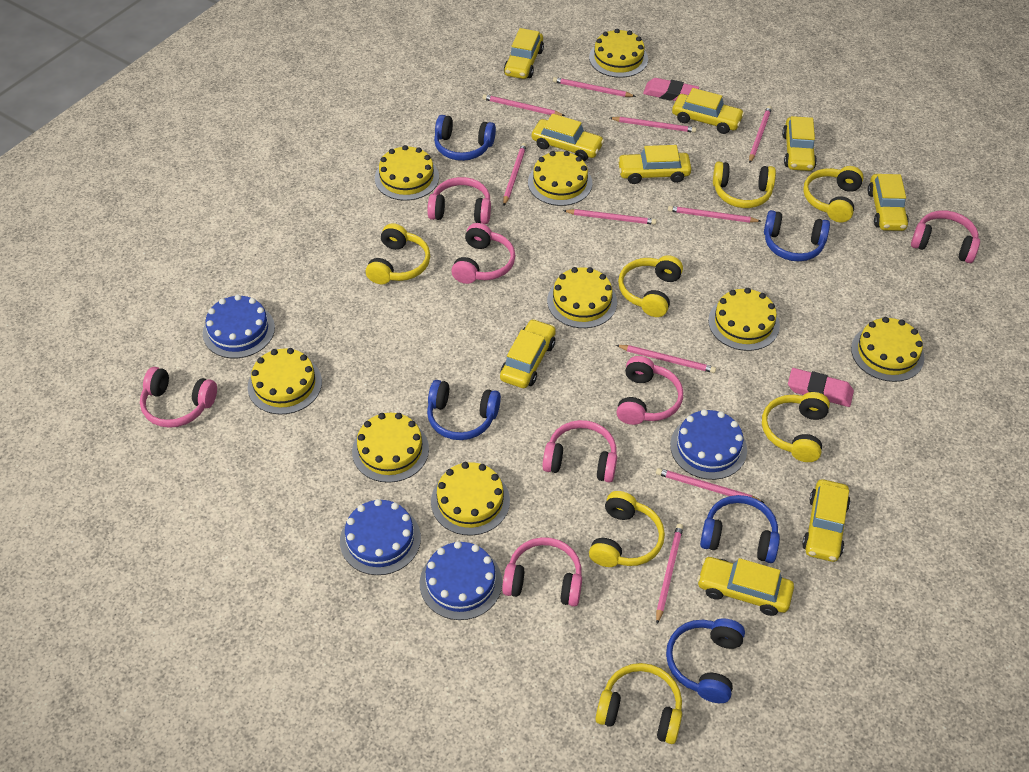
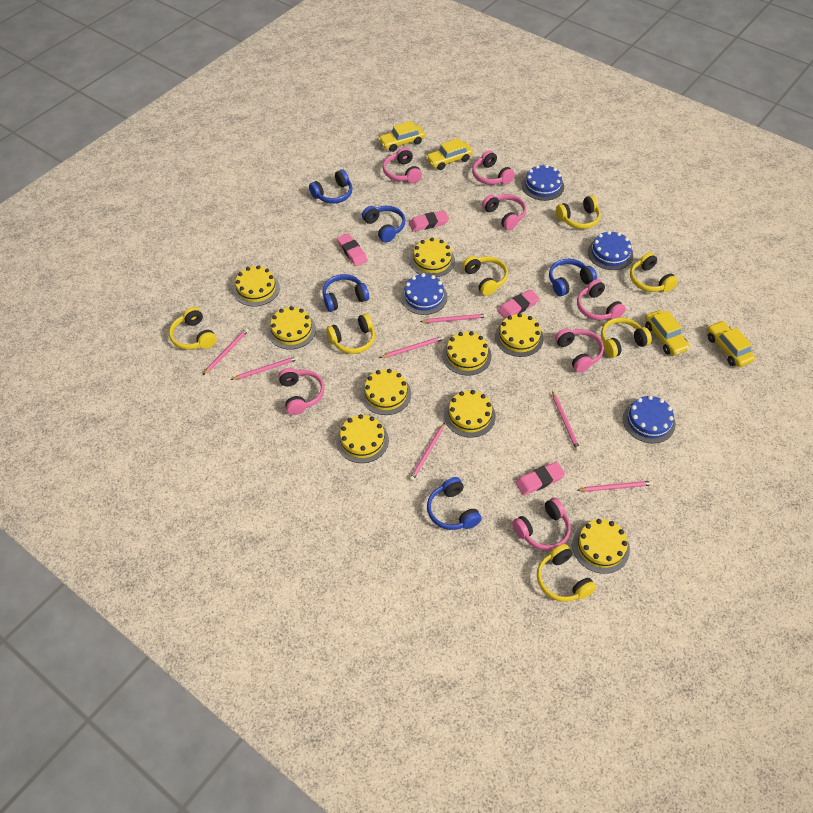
pink eraser: [643,78,699,101] [788,368,854,407] = 2 -> [337,233,368,266] [409,210,449,232] [498,290,539,319] [516,462,565,496] = 4
pink pencil: [482,94,565,116] [503,143,527,205] [553,77,636,97] [563,209,657,225] [610,117,697,133] [616,345,716,373] [656,468,765,503] [656,524,683,624] [668,206,762,223] [749,106,772,163] = 10 -> [203,328,249,375] [231,356,298,380] [380,336,444,358] [409,423,445,481] [420,314,487,323] [552,391,580,451] [577,481,653,492] = 7
yellow car: [500,319,556,388] [504,28,544,79] [532,114,604,161] [617,145,691,184] [672,88,745,134] [697,557,794,616] [782,116,817,171] [802,479,851,562] [868,174,909,231] = 9 -> [378,121,425,152] [426,138,473,170] [645,310,690,356] [707,320,755,367] = 4

